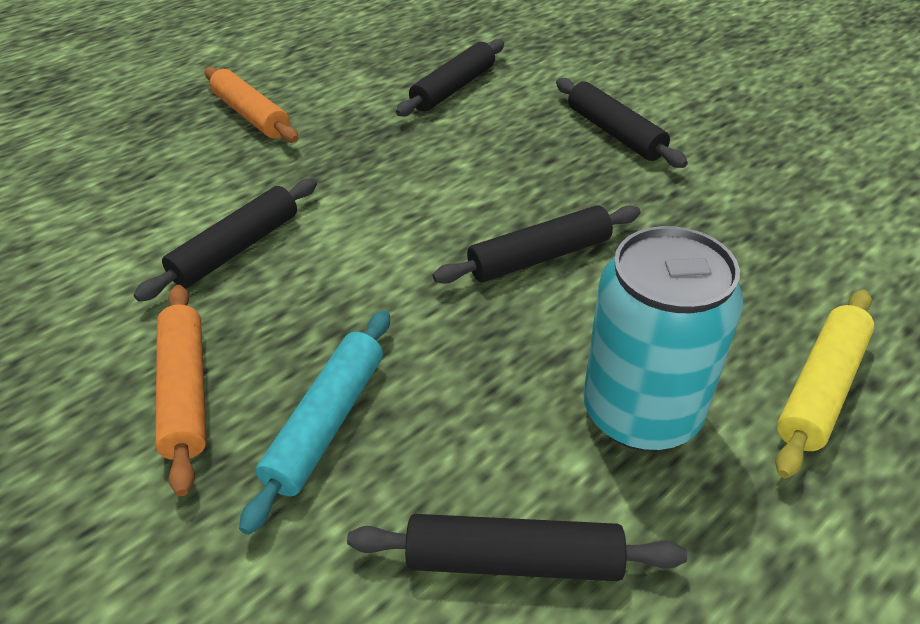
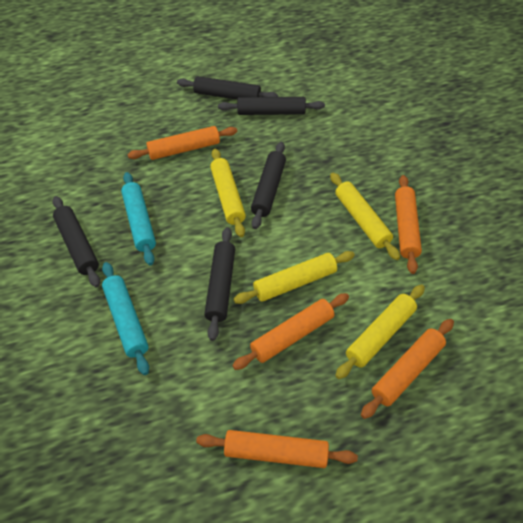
orange rolling pin: [155,285,207,496] [205,67,298,143] = 2 -> [128,126,237,160] [196,430,358,468] [232,293,349,370] [361,319,454,419] [395,175,422,274] = 5
turquoise can: [583,226,743,451] = 1 -> none = 0
turquoise rolling pin: [239,310,390,535] = 1 -> [102,262,149,375] [121,172,156,265] = 2
yellow rolling pin: [775,289,874,478] = 1 -> [210,149,246,237] [233,251,355,304] [330,173,400,260] [335,285,425,379] = 4

